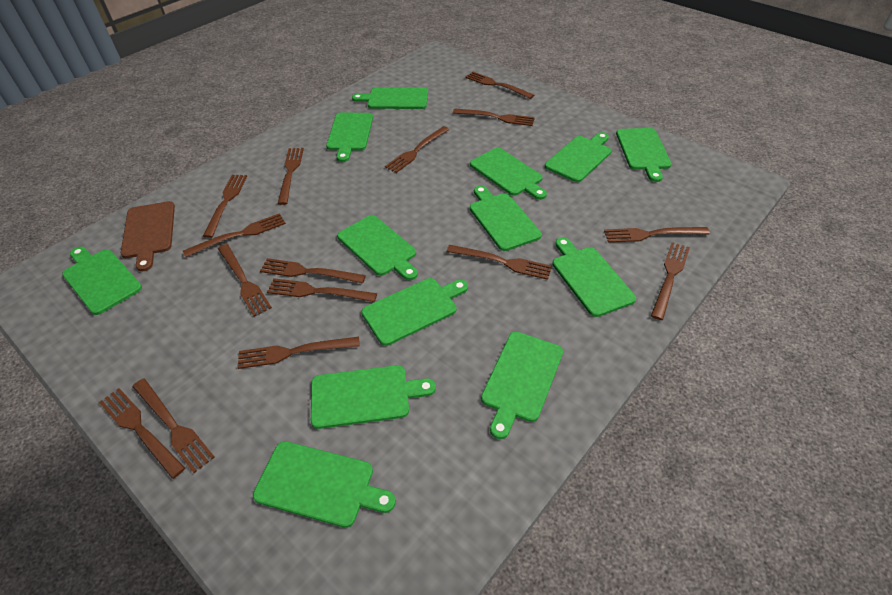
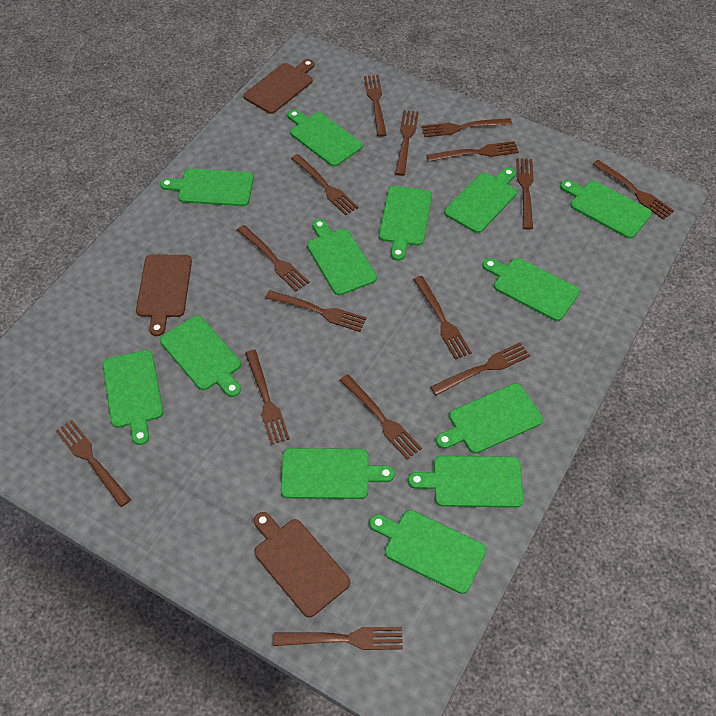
brown cutting board: [121,201,175,271] = 1 -> [136,254,192,336] [243,59,315,114] [254,512,350,617] = 3

